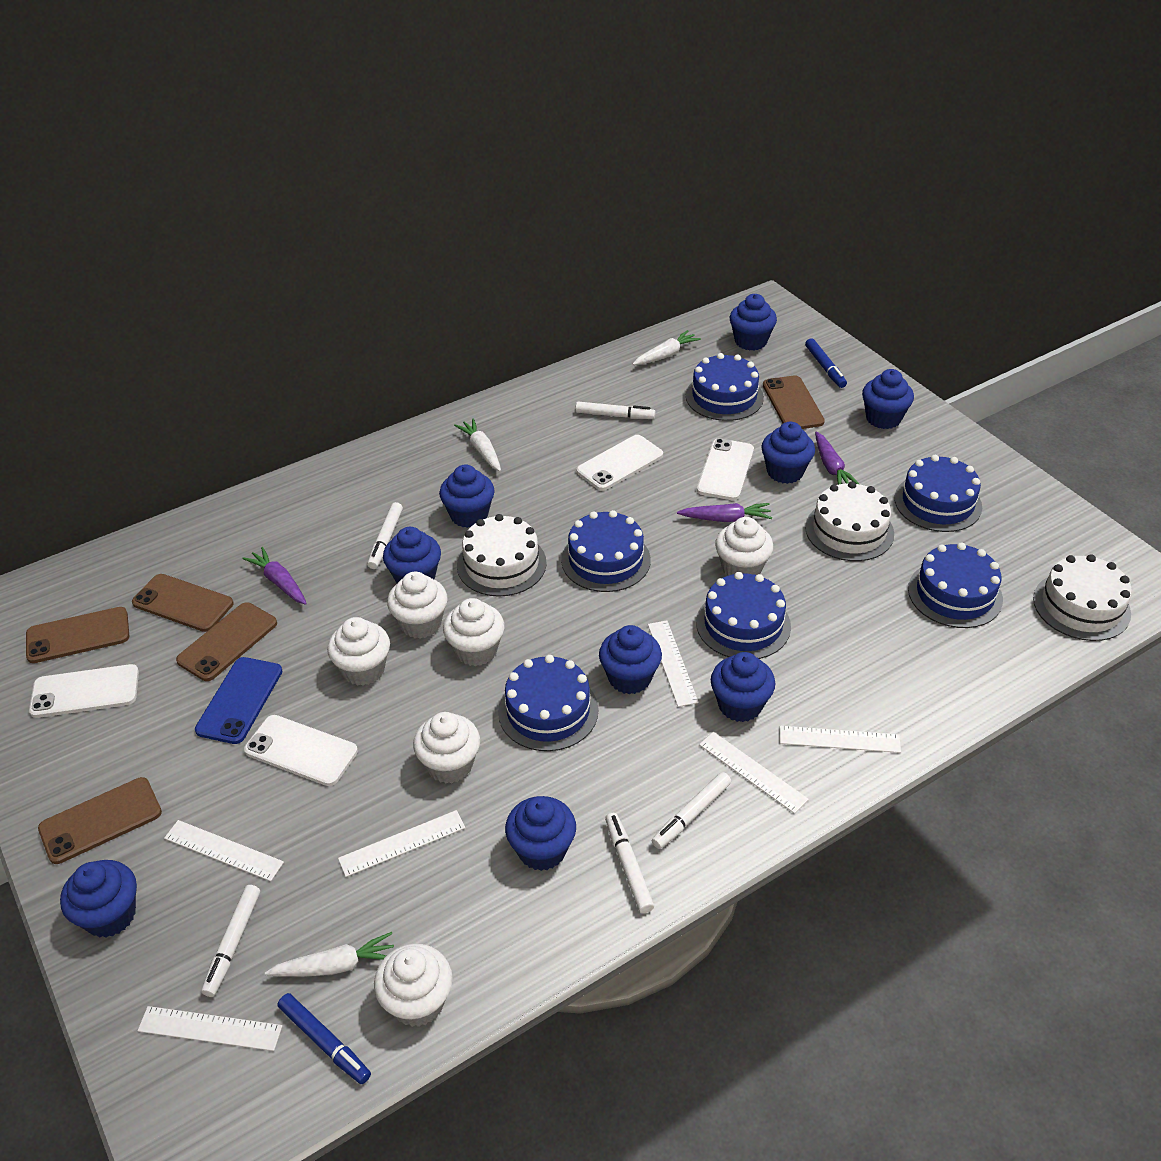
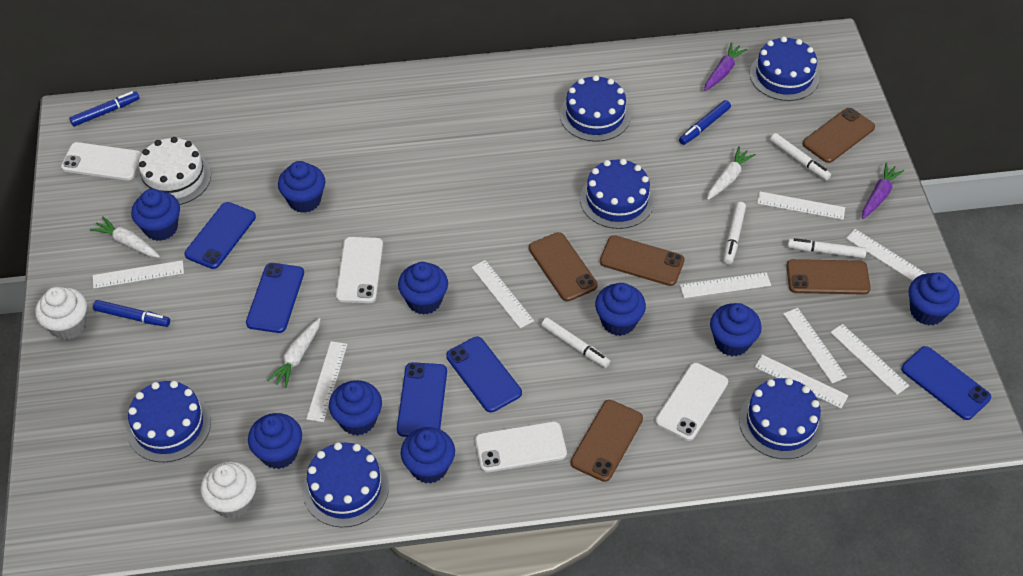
blue marker: [278,993,371,1084] [805,338,847,388] = 2 -> [70,91,140,126] [93,300,170,327] [679,100,731,145] = 3
blue phone: [195,657,282,744] = 1 -> [184,202,256,269] [246,263,304,333] [397,362,447,437] [446,337,522,413] [901,346,991,420] = 5
purple carrot: [242,547,307,605] [677,503,772,522] [815,432,859,485] = 3 -> [704,42,748,91] [862,163,904,219] = 2
white cake: [457,514,547,597] [805,481,894,561] [1033,554,1132,641] = 3 -> [137,137,211,205] = 1
white cupcake: [327,617,390,686] [374,944,453,1027] [387,572,448,639] [413,712,480,783] [443,598,504,666] [715,517,773,576] = 6 -> [35,287,87,340] [200,461,256,519] = 2
white marker: [201,885,260,997] [368,502,403,569] [575,402,655,419] [605,813,654,913] [652,772,731,849] = 5 -> [541,318,610,368] [724,202,746,265] [770,133,831,180] [787,238,867,258] = 4
white ruler: [138,1006,282,1051] [164,820,284,881] [338,810,465,877] [648,621,699,707] [699,732,809,814] [780,726,901,753] = 6 -> [93,260,184,289] [306,341,347,422] [471,260,534,328] [680,272,771,298] [755,355,848,408] [757,192,845,220] [783,308,847,383] [830,324,909,395] [846,229,926,281] = 9

